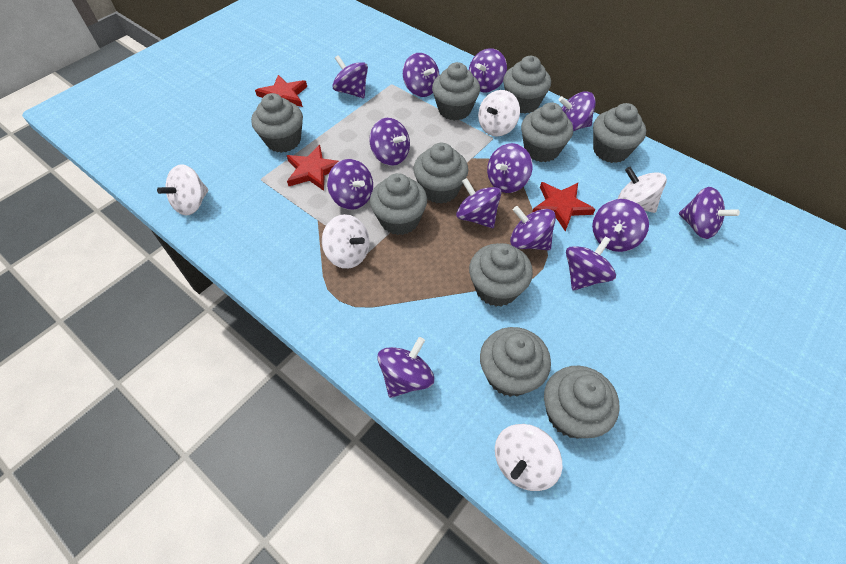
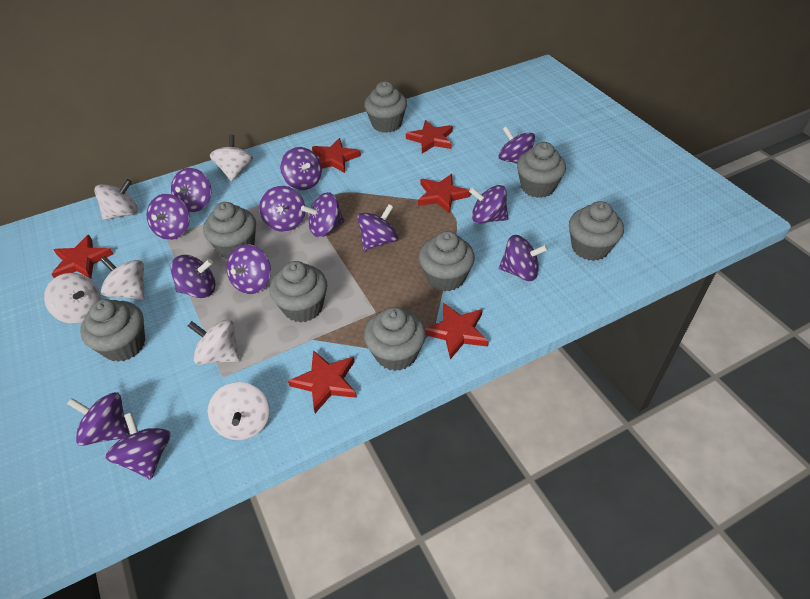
grey cupcake: [251,93,303,153] [370,173,427,235] [413,143,468,204] [432,62,480,121] [469,243,533,307] [480,327,551,397] [503,56,551,114] [521,102,573,162] [544,366,620,438] [593,103,646,163] = 10 -> [80,299,145,362] [203,202,256,259] [269,261,327,323] [364,81,407,133] [364,307,426,371] [419,231,475,291] [517,142,566,198] [569,201,624,261] = 8
red star: [255,75,307,107] [287,145,339,191] [532,182,595,231] = 3 -> [52,235,113,279] [288,350,357,413] [312,138,361,173] [406,120,453,154] [418,174,471,214] [425,303,489,359] = 6
white spinning top: [157,164,209,215] [322,214,370,269] [478,90,520,136] [495,424,562,491] [618,167,667,213] = 5 -> [44,273,101,324] [94,179,138,220] [100,256,144,300] [188,319,240,365] [208,382,270,440] [210,134,253,181] = 6

